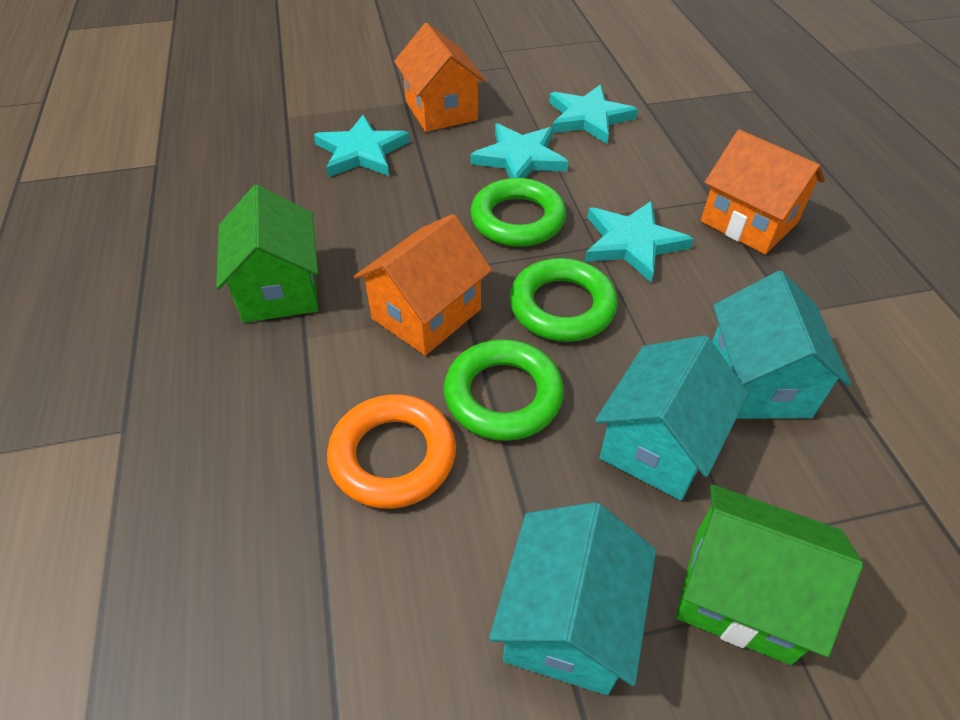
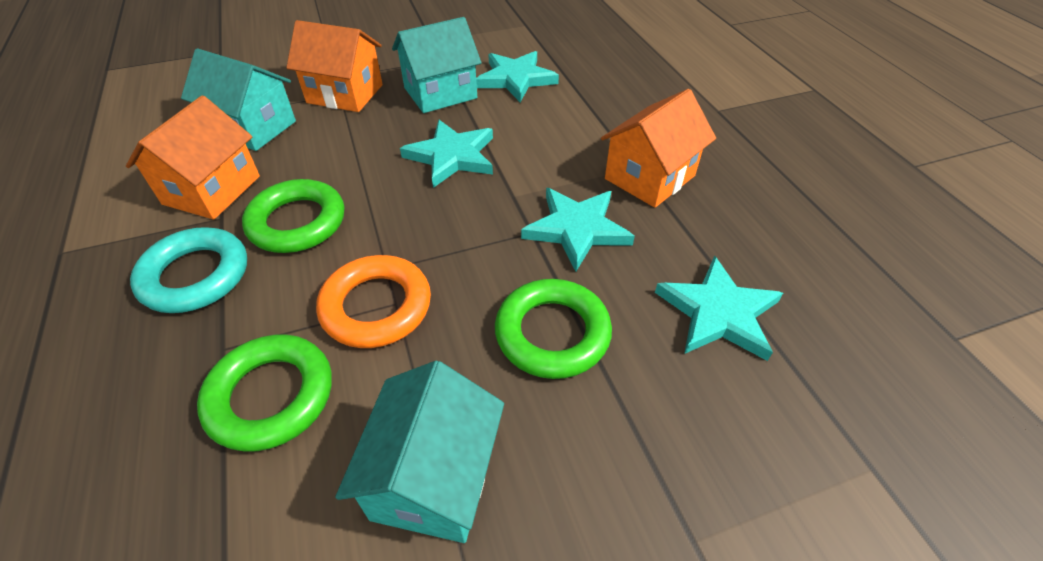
green house: [216,185,318,323] [676,484,863,665] = 2 -> none = 0
turquoise ring: none = 0 -> [130,227,247,313] = 1

